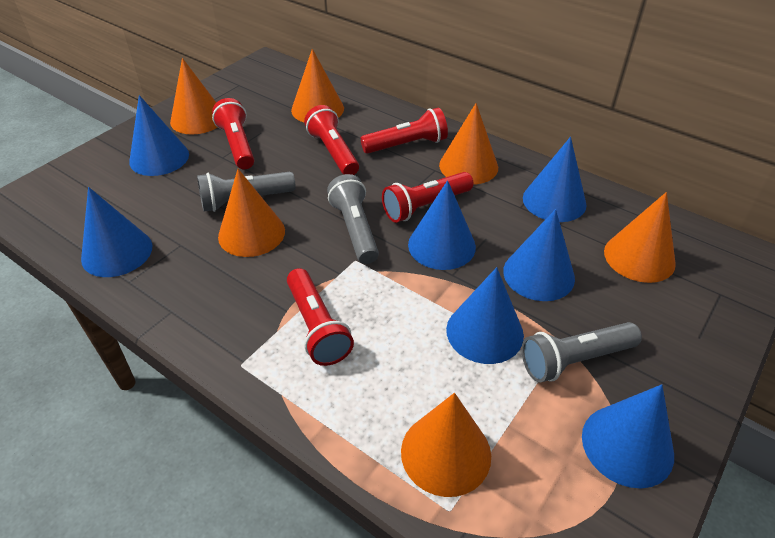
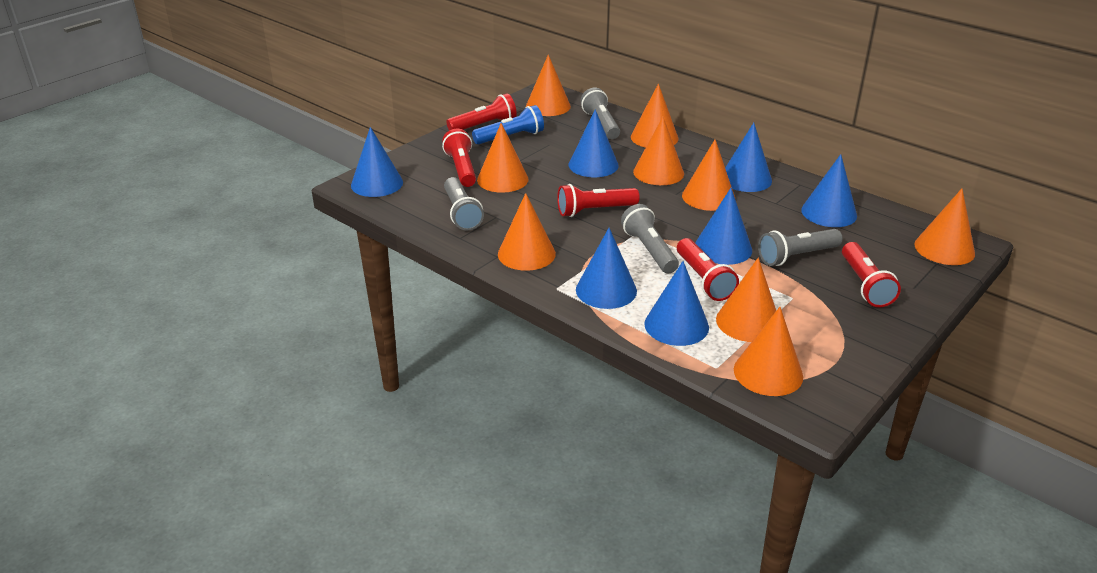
blue flashlight: none = 0 -> [472,105,544,144] = 1
grey flashlight: [197,172,296,212] [327,174,379,264] [522,322,642,383] = 3 -> [444,177,484,231] [580,88,620,139] [621,204,679,274] [758,229,843,266] = 4
orange cone: [170,58,217,135] [218,169,285,257] [291,49,344,122] [401,393,491,497] [439,103,498,185] [604,192,676,283] = 6 -> [477,123,529,193] [498,193,556,271] [526,55,571,116] [631,84,679,148] [633,117,684,185] [682,140,735,211] [716,258,776,342] [734,307,803,396] [914,189,975,265] = 9

